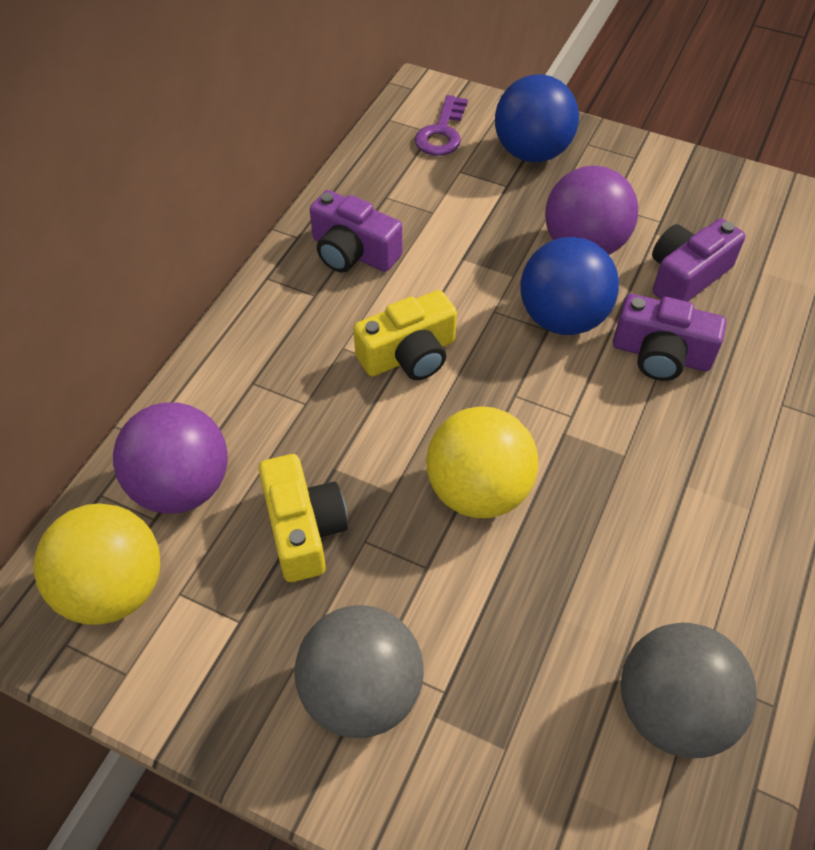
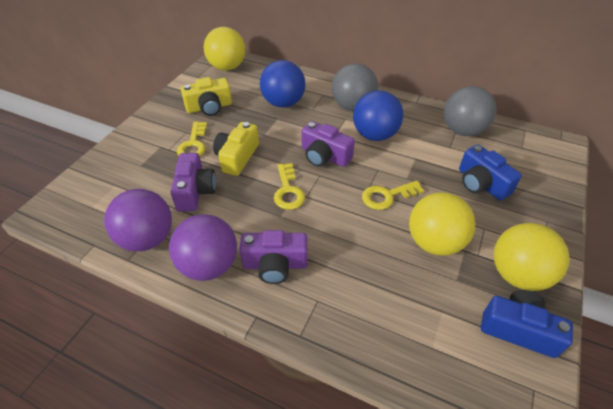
blue camera: none = 0 -> [459,144,522,201] [481,290,573,358] = 2
purple key: [415,95,468,156] = 1 -> none = 0
yellow ball: [34,503,160,625] [426,406,538,518] = 2 -> [204,27,246,71] [409,192,475,256] [494,223,570,291] = 3
yellow key: none = 0 -> [177,122,207,156] [274,163,305,210] [362,181,424,210] = 3

